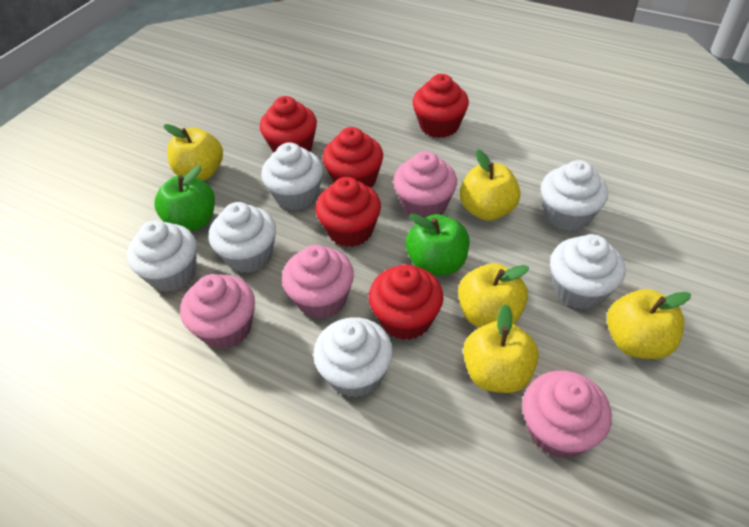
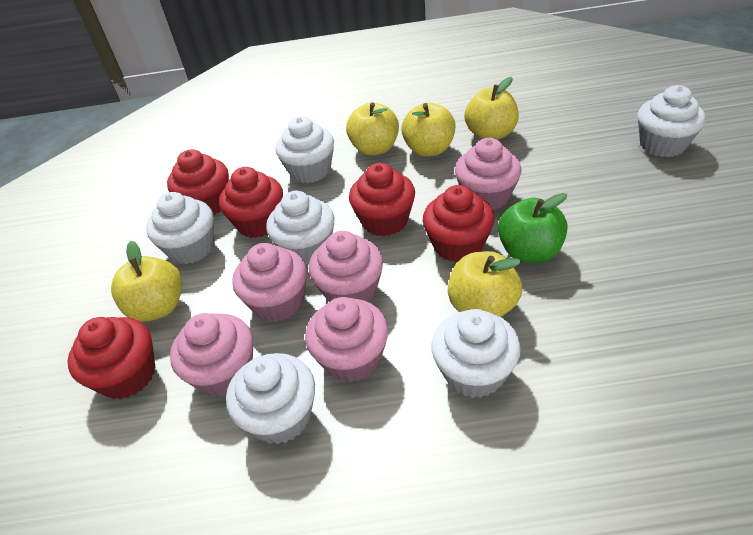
green apple: [154,166,215,232] [406,214,469,276] = 2 -> [498,193,567,263] = 1
pink cupcake: [180,274,255,349] [282,245,354,319] [393,151,457,218] [522,371,612,458] = 4 -> [170,313,253,397] [232,243,307,322] [305,297,388,382] [309,231,383,302] [455,138,522,210] = 5

